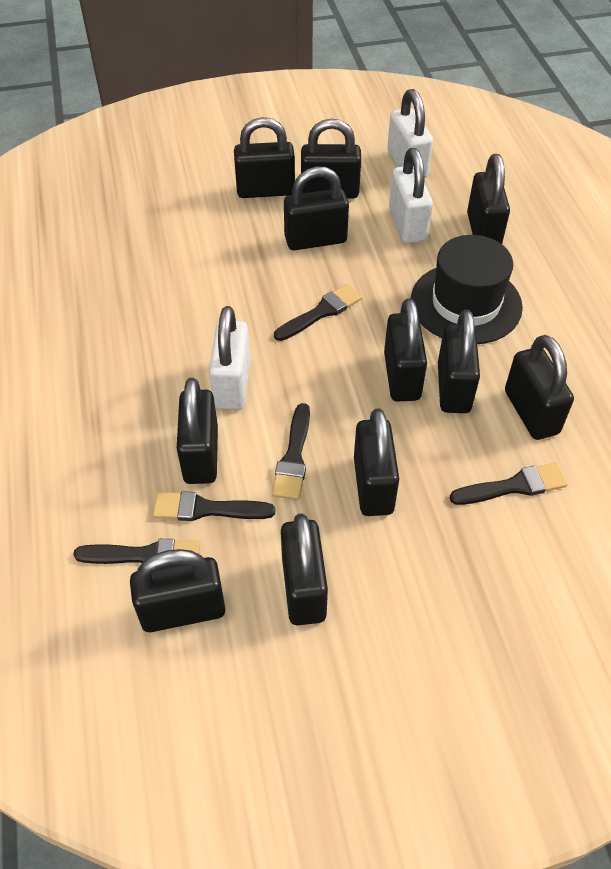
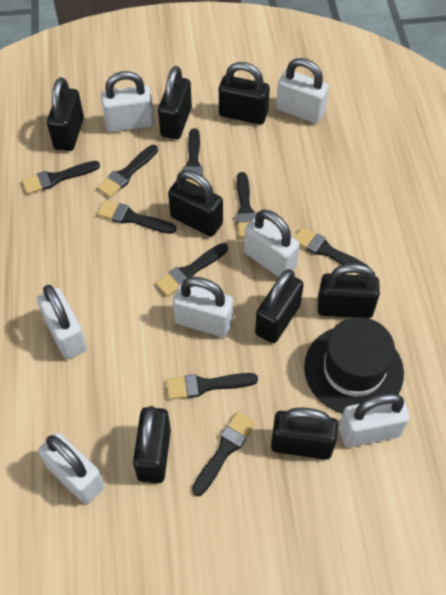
black brush: [73,539,200,564] [153,491,275,521] [272,403,310,500] [274,284,362,341] [450,463,568,505] = 5 -> [22,161,100,194] [97,145,158,198] [97,200,176,234] [155,243,228,297] [166,373,258,400] [183,128,203,187] [192,412,256,496] [236,172,257,238] [294,227,369,275] = 9
black padlock: [130,549,225,632] [177,378,218,484] [234,117,295,198] [281,514,328,625] [284,167,349,250] [301,119,361,198] [354,408,399,516] [384,298,427,402] [438,310,480,413] [467,154,510,244] [505,335,574,440] = 11 -> [47,77,84,151] [133,406,171,483] [158,66,192,139] [168,170,223,236] [219,62,270,124] [255,269,304,343] [271,407,338,460] [318,263,380,318] = 8
white padlock: [209,306,250,410] [387,89,433,178] [389,148,433,243] = 3 -> [37,285,87,359] [38,433,105,504] [101,71,154,132] [173,277,233,337] [244,210,300,277] [276,58,329,123] [339,393,410,447] = 7

